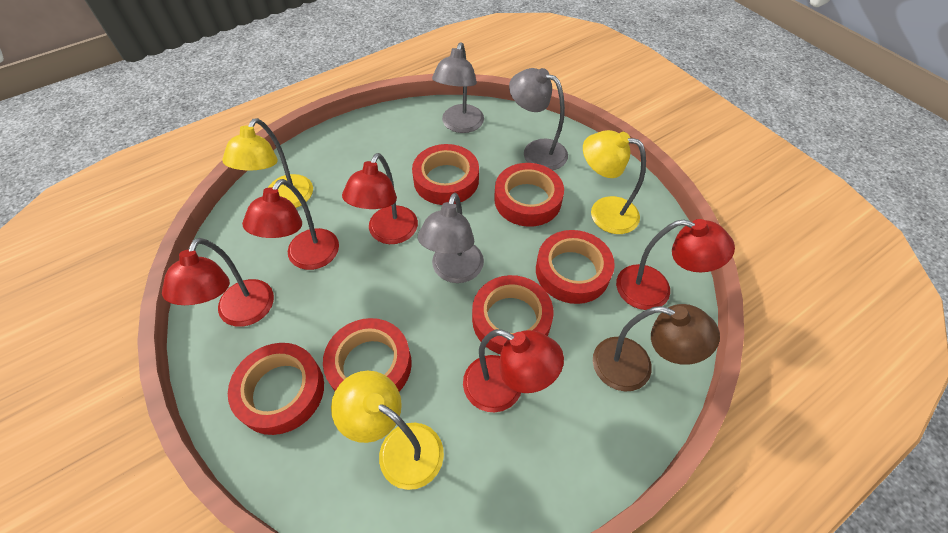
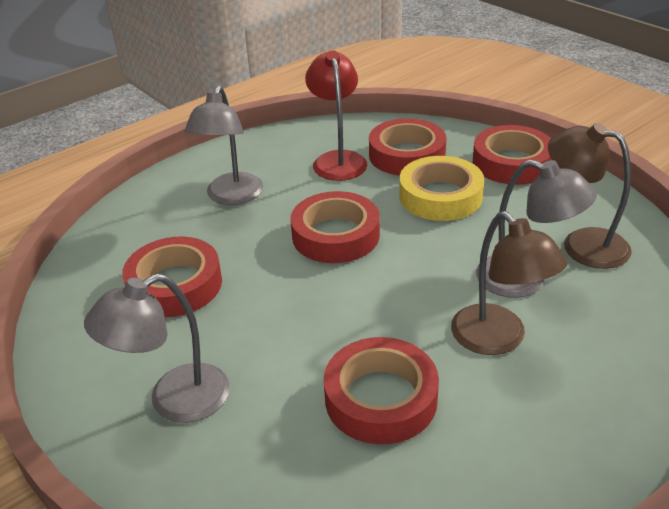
brown lamp: [593,304,720,391] = 1 -> [451,211,567,355] [548,123,632,269] = 2
red lamp: [162,238,274,327] [242,179,339,270] [342,153,418,244] [463,329,564,412] [616,219,735,310] = 5 -> [305,50,367,181] = 1
red tape: [228,343,324,435] [323,318,412,391] [412,144,479,205] [472,275,553,354] [494,163,564,227] [536,230,615,304] = 6 -> [122,236,222,317] [290,191,380,263] [324,337,439,444] [369,118,446,176] [473,125,552,185] = 5
yellow lamp: [222,118,313,208] [331,371,444,490] [583,130,646,234] = 3 -> none = 0
yellow tape: none = 0 -> [399,156,484,221] = 1

